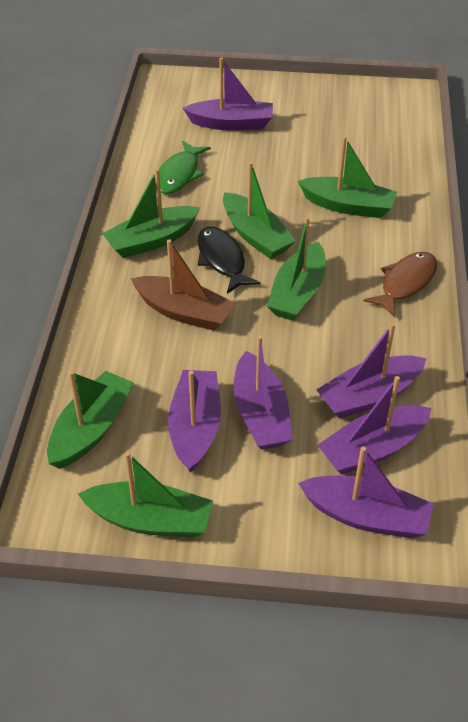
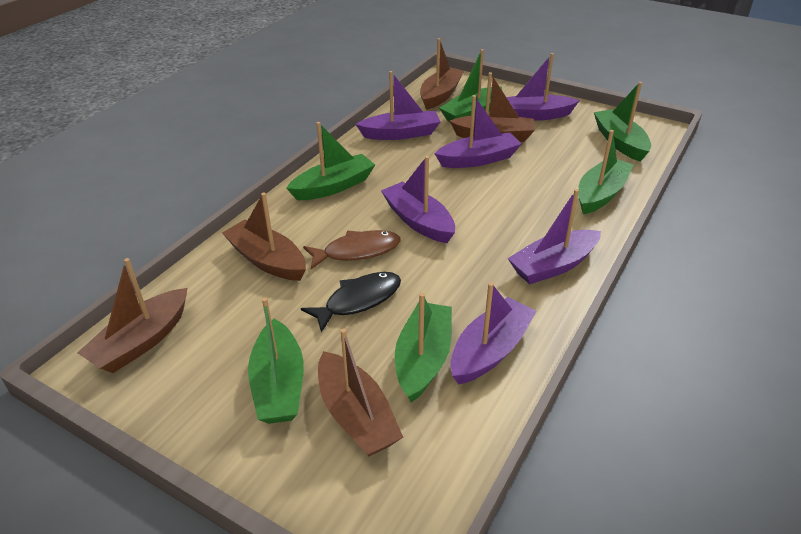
brown boat: [131,239,236,331] = 1 -> [77,258,187,373] [222,193,306,281] [318,328,403,456] [420,38,464,110] [450,72,535,142] = 5
green fish: [155,141,211,194] = 1 -> none = 0

